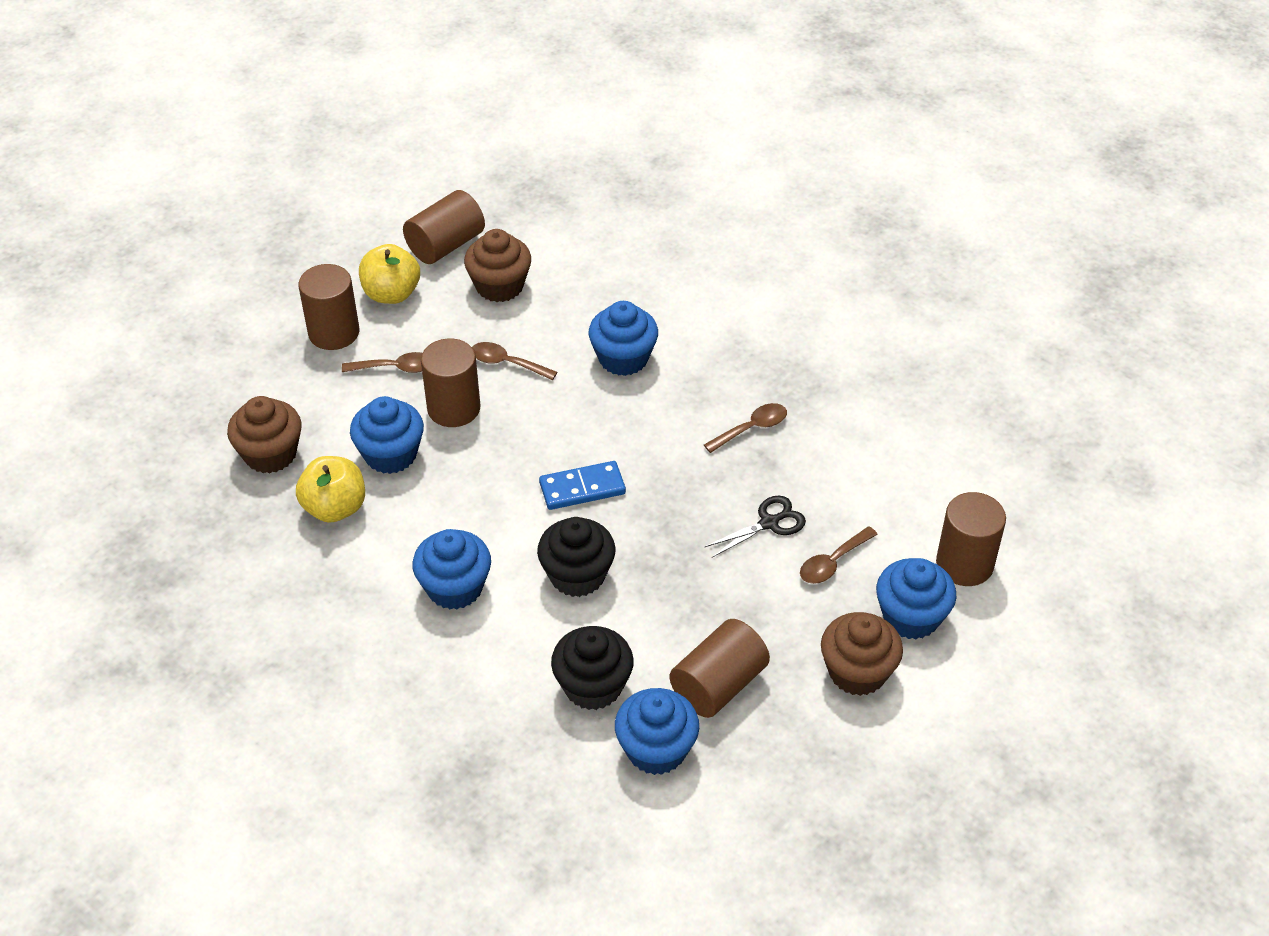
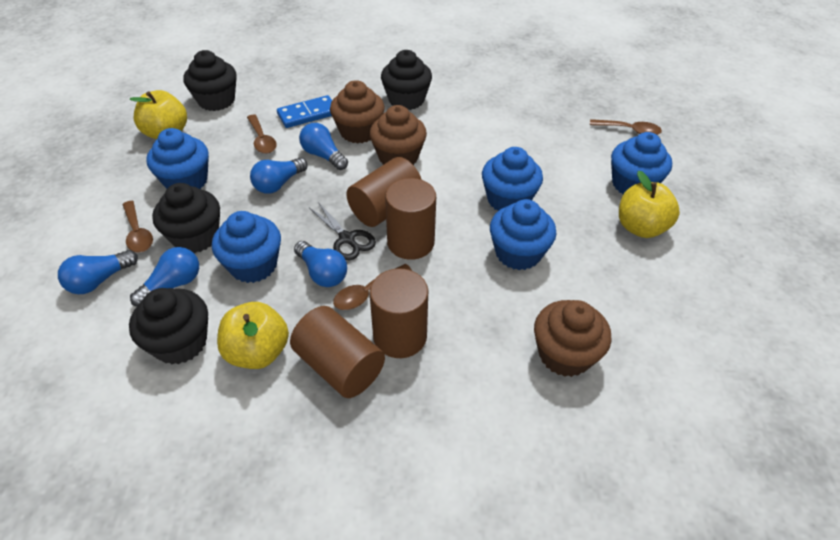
black cupcake: [537,517,616,597] [551,626,634,710] = 2 -> [129,288,208,364] [152,183,220,253] [183,50,237,111] [381,50,432,110] = 4
blue light bulb: none = 0 -> [58,250,138,294] [130,247,199,307] [250,157,307,194] [294,241,347,287] [299,123,348,170] = 5
brown cylinder: [298,264,359,350] [403,190,485,264] [421,338,480,427] [669,619,770,718] [936,492,1006,586] = 5 -> [290,306,385,398] [346,157,422,227] [369,268,428,358] [385,178,436,260] = 4
yellow apple: [296,456,365,523] [359,244,420,304] = 2 -> [130,90,187,139] [217,302,289,369] [619,171,680,238] = 3

